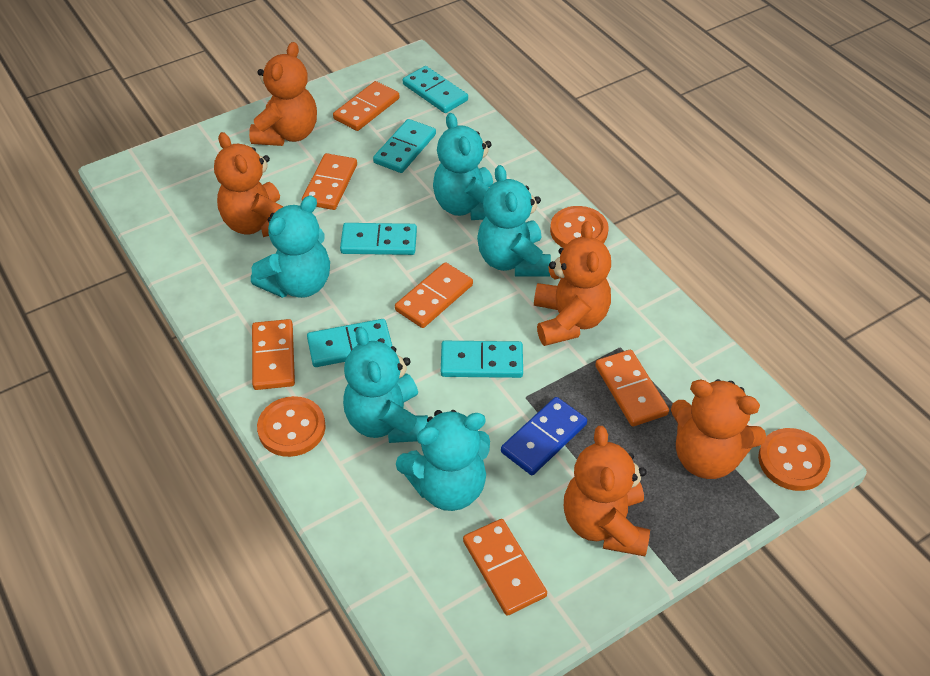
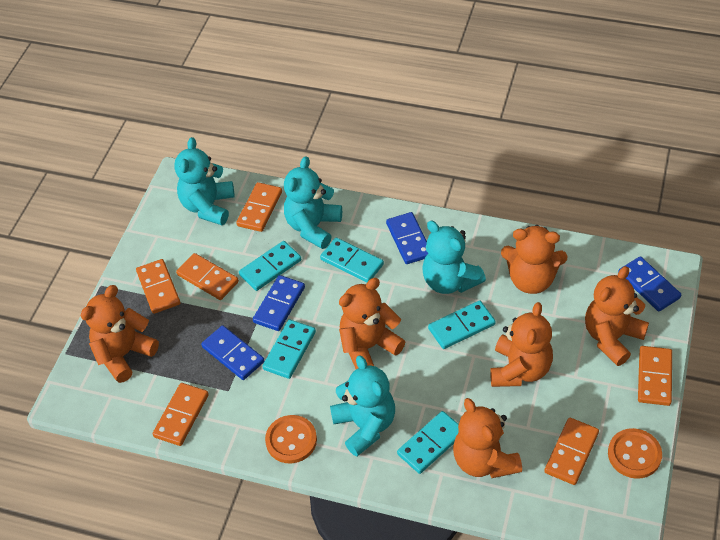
blue domino: [501,397,587,475] = 1 -> [201,325,265,380] [253,275,305,331] [386,212,428,264] [618,256,681,311] = 4
orange button: [257,396,326,457] [550,206,609,248] [758,428,830,491] = 3 -> [265,415,317,464] [608,428,662,479] = 2
orange teddy bear: [214,132,283,237] [249,42,317,146] [534,221,611,346] [564,426,650,556] [671,379,766,479] = 5 -> [81,285,159,383] [339,278,405,369] [453,398,522,478] [490,302,553,387] [501,225,567,294] [585,266,649,366] = 6
turquoise teddy bear: [251,195,330,298] [343,327,428,443] [396,410,490,511] [433,113,493,220] [477,165,551,277] = 5 -> [174,137,235,225] [284,156,342,249] [330,355,395,457] [422,221,486,294] = 4

